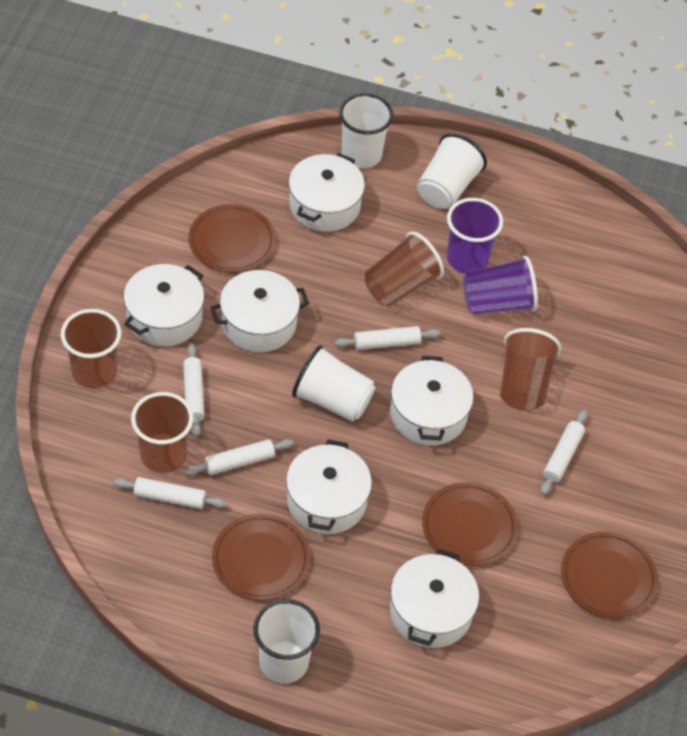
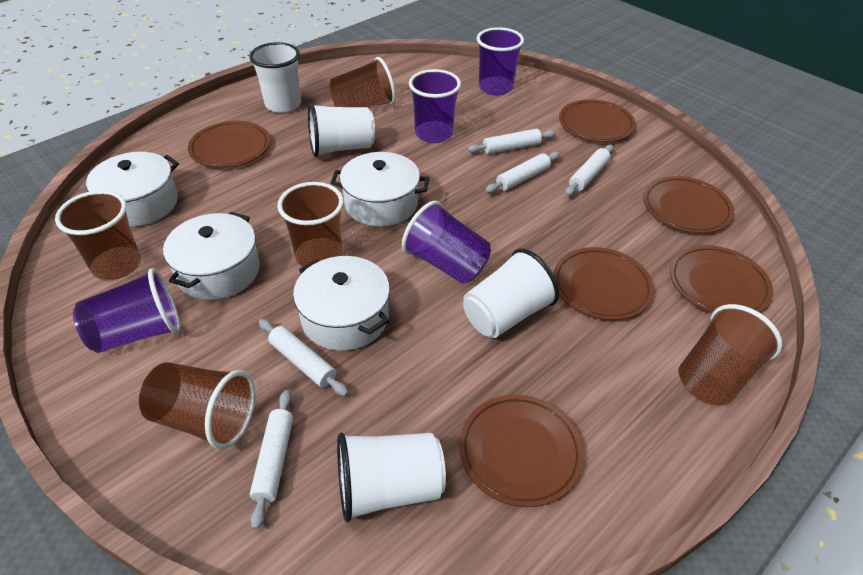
brown cup: [61,309,121,389] [131,392,193,473] [365,231,444,307] [500,328,561,410] = 4 -> [55,190,141,280] [139,362,256,450] [277,182,344,267] [329,57,396,108] [678,304,782,405] = 5
brown plate: [188,204,276,272] [212,514,310,601] [422,482,518,566] [561,532,658,618] = 4 -> [188,121,270,168] [459,395,584,507] [553,247,654,320] [559,99,636,142] [643,176,734,233] [670,245,773,313] = 6
purple cup: [447,198,503,274] [463,256,538,315] = 2 -> [73,268,180,353] [402,201,491,284] [409,69,461,143] [477,27,524,95] = 4
white pot: [124,264,204,346] [210,270,309,352] [286,439,372,534] [289,153,365,232] [390,356,474,446] [390,549,479,648] = 6 -> [86,152,179,227] [163,212,260,300] [293,256,390,351] [331,152,429,227] = 4

